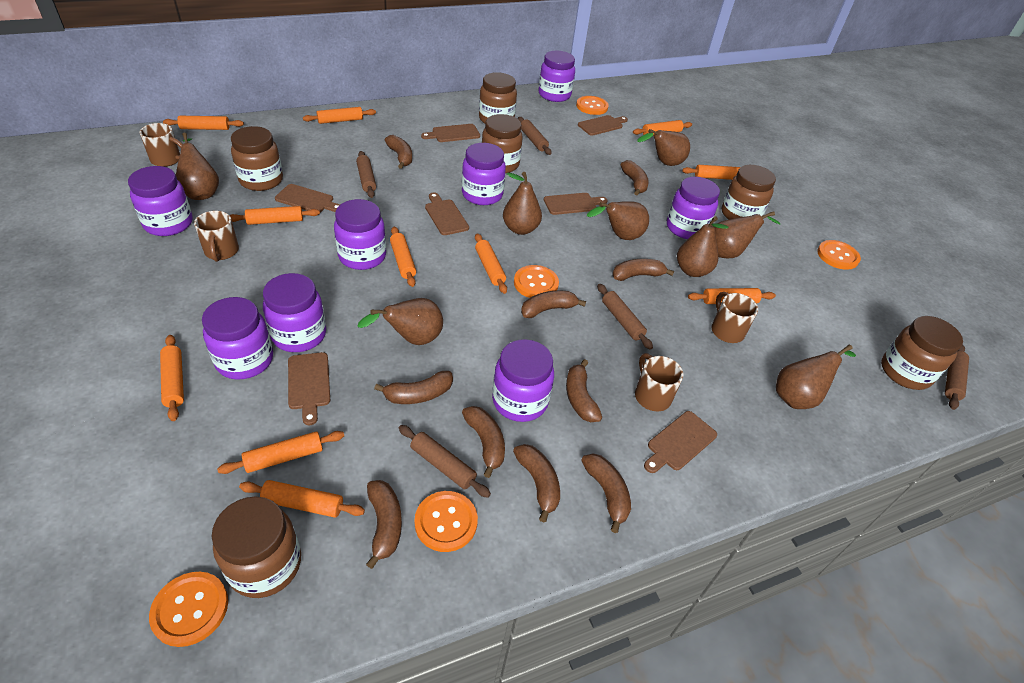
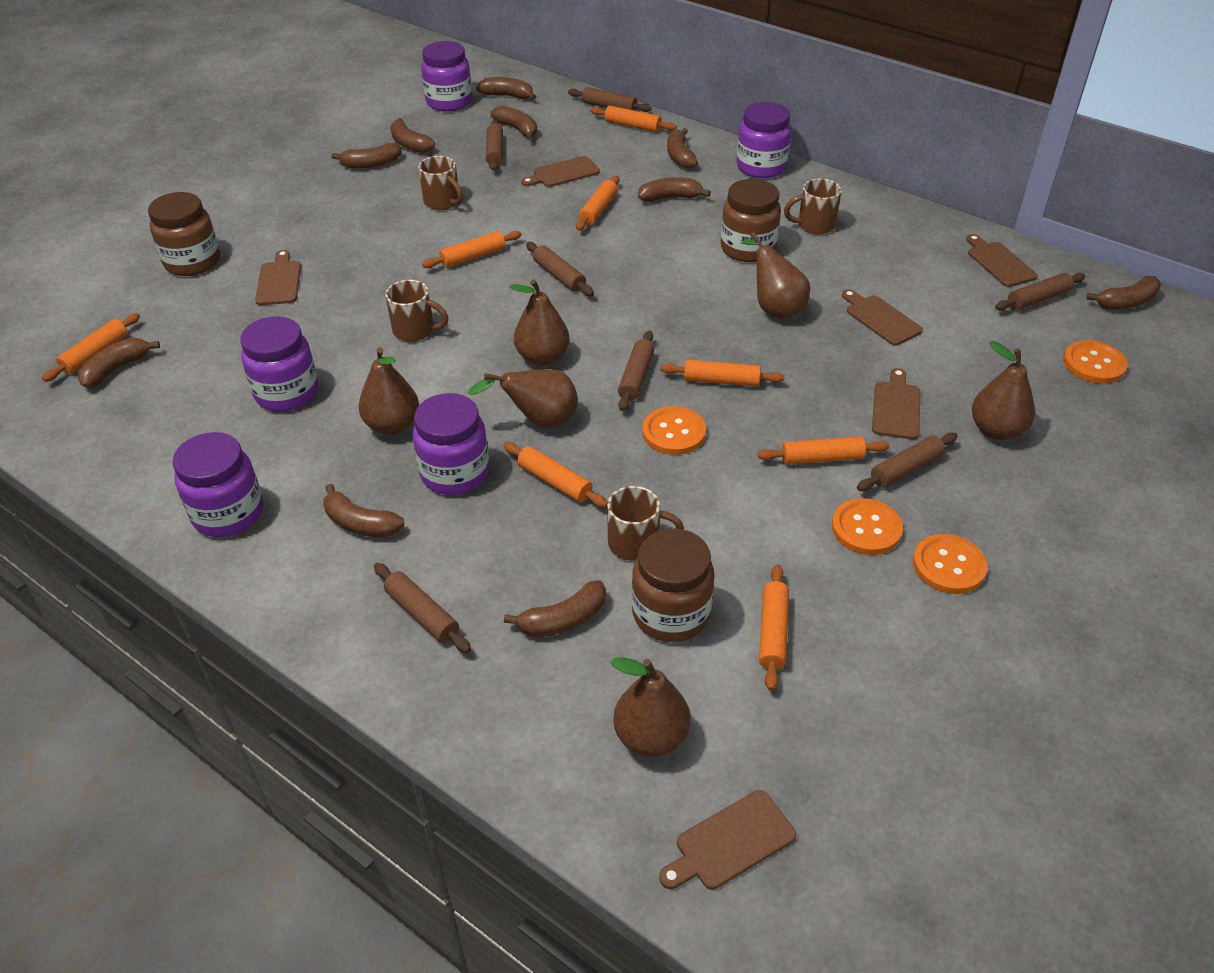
brown cutting board: [275,184,340,213] [288,352,330,425] [421,124,480,142] [425,193,469,235] [544,193,608,215] [578,115,628,136] [644,411,717,473] = 7 -> [255,250,301,305] [521,156,600,187] [659,790,796,890] [842,289,923,345] [872,368,920,439] [966,234,1038,287] = 6
brown jar: [212,496,301,598] [231,126,283,191] [479,72,517,123] [482,114,523,173] [722,165,776,220] [881,316,963,390] = 6 -> [148,192,220,276] [632,528,715,642] [721,179,781,262] = 3
brown pear: [176,133,219,200] [357,298,443,345] [503,172,542,235] [587,202,649,240] [637,129,690,166] [677,216,728,277] [714,211,780,258] [776,344,856,409] = 8 -> [359,347,419,435] [468,369,578,428] [509,279,570,365] [611,657,691,757] [742,232,810,319] [972,341,1035,440] = 6
brown rolling pin: [356,151,376,198] [399,425,491,498] [518,117,551,155] [597,284,653,350] [945,345,969,410] = 5 -> [374,563,471,653] [486,120,503,171] [526,242,594,296] [568,87,652,112] [618,331,654,411] [857,433,957,491] [995,273,1085,311] = 7
orange button: [149,572,228,647] [414,491,478,552] [514,265,559,298] [576,96,609,115] [817,240,861,270] = 5 -> [642,406,706,455] [832,498,903,555] [913,534,988,594] [1063,340,1128,384] = 4
orange rolling pin: [160,335,184,421] [163,116,244,130] [217,431,344,474] [230,206,320,225] [239,480,365,518] [303,107,376,124] [390,227,416,287] [475,233,507,294] [633,120,692,136] [682,165,741,180] [688,288,776,304] = 11 -> [42,313,140,382] [422,231,521,268] [503,442,607,508] [576,176,619,231] [590,106,677,132] [661,360,785,387] [757,436,889,465] [759,564,789,691] = 8
purple jar: [128,166,193,236] [202,297,273,380] [263,273,326,352] [334,199,386,270] [462,143,506,205] [492,339,554,422] [539,51,575,102] [667,177,720,239] = 8 -> [172,432,263,537] [240,316,318,412] [413,393,489,495] [421,41,472,112] [736,102,792,178] = 5

